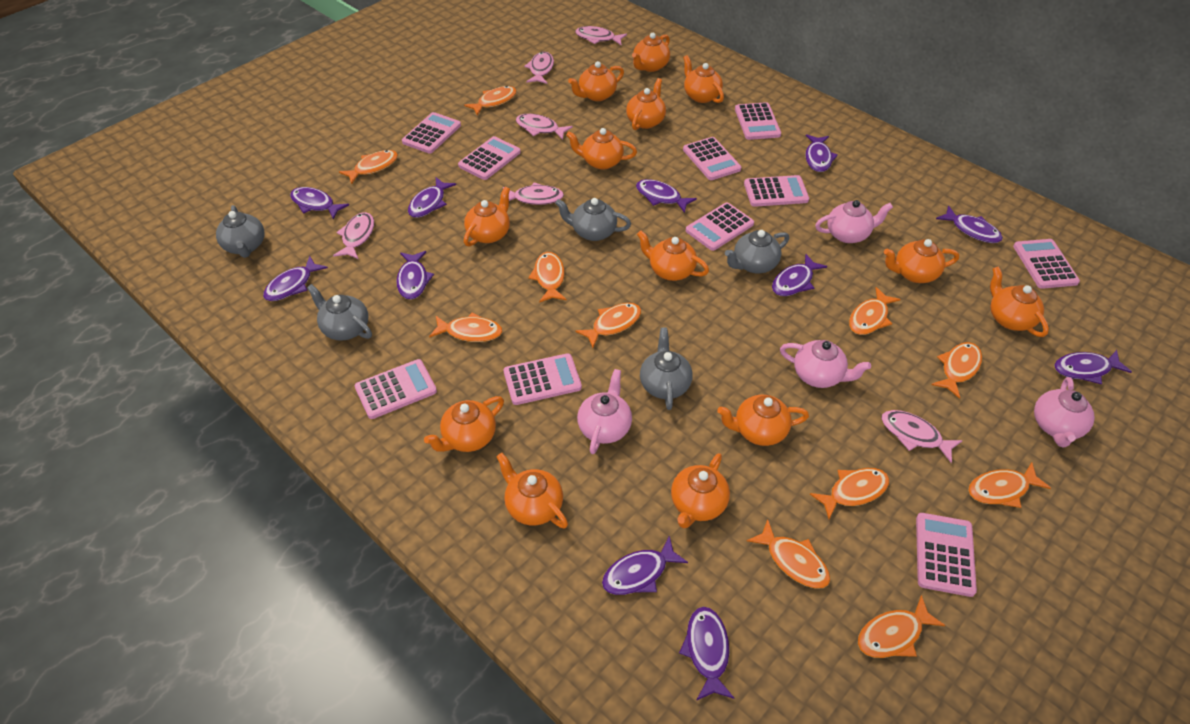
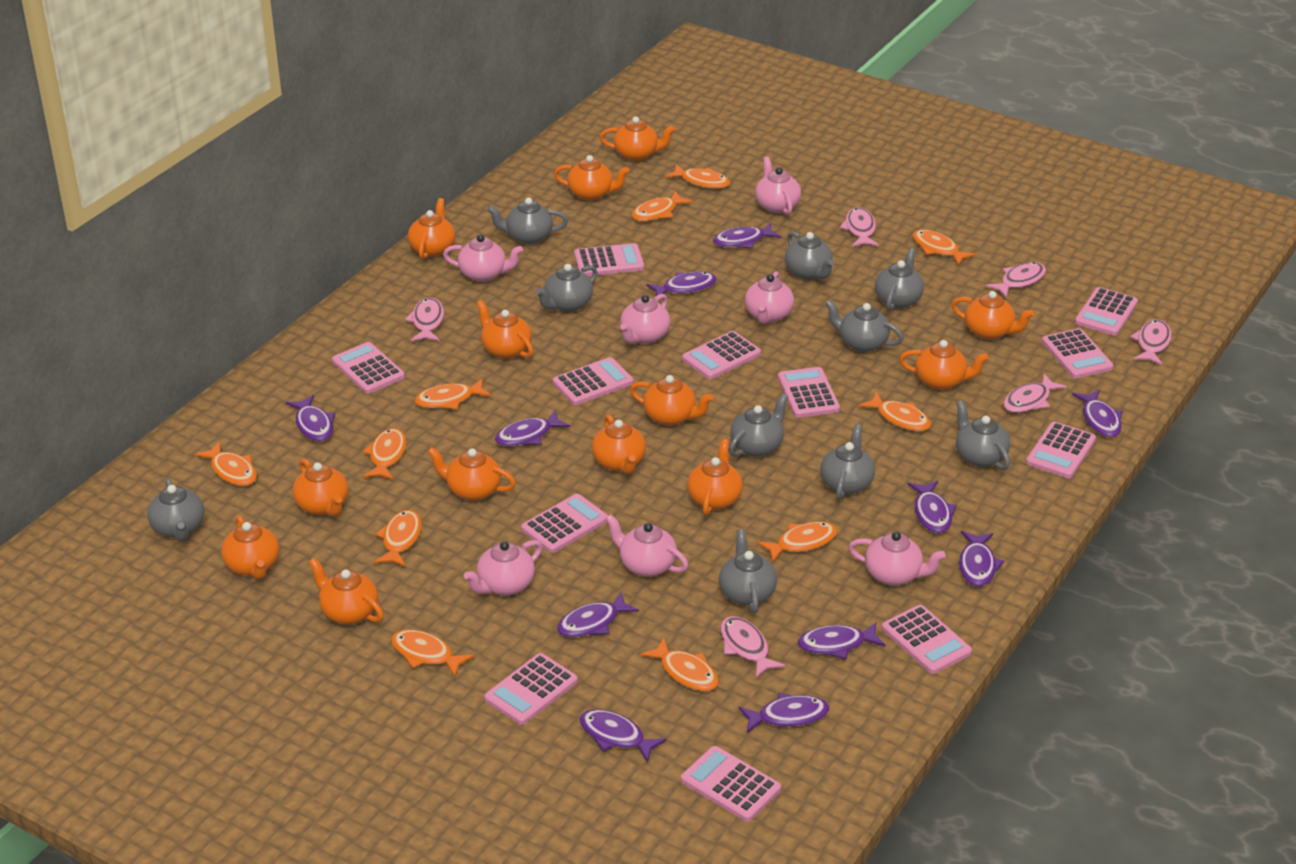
grey teapot: [216,205,265,258] [307,284,372,341] [555,198,631,241] [640,327,693,410] [725,230,789,274] = 5 -> [147,478,205,541] [487,198,568,244] [535,264,598,312] [719,529,777,613] [729,393,788,457] [785,231,834,279] [820,424,875,499] [825,300,904,352] [875,248,924,310] [956,400,1010,470] = 10
pink calculator: [355,359,437,419] [402,112,461,154] [458,136,521,180] [504,353,582,405] [683,137,741,180] [686,203,754,251] [735,102,781,140] [744,175,809,207] [916,513,977,597] [1013,239,1080,289] = 10 -> [332,342,405,394] [484,653,578,725] [521,494,608,553] [553,357,634,405] [574,243,644,276] [681,746,781,821] [682,331,761,379] [778,367,840,418] [882,605,972,674] [1026,422,1096,478] [1042,328,1113,378] [1075,287,1138,336] = 12
pink teapot: [577,369,632,454] [780,340,871,388] [815,200,893,243] [1034,377,1095,448] = 4 -> [443,234,523,282] [464,540,542,596] [606,514,688,577] [620,294,670,344] [745,271,794,324] [755,156,801,215] [848,532,946,586] = 7

